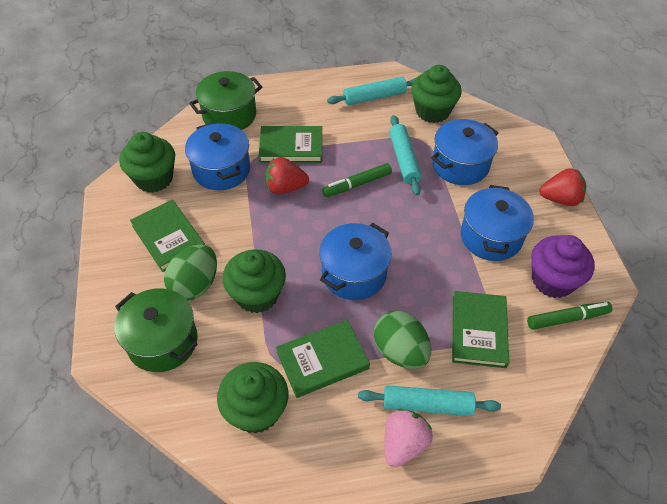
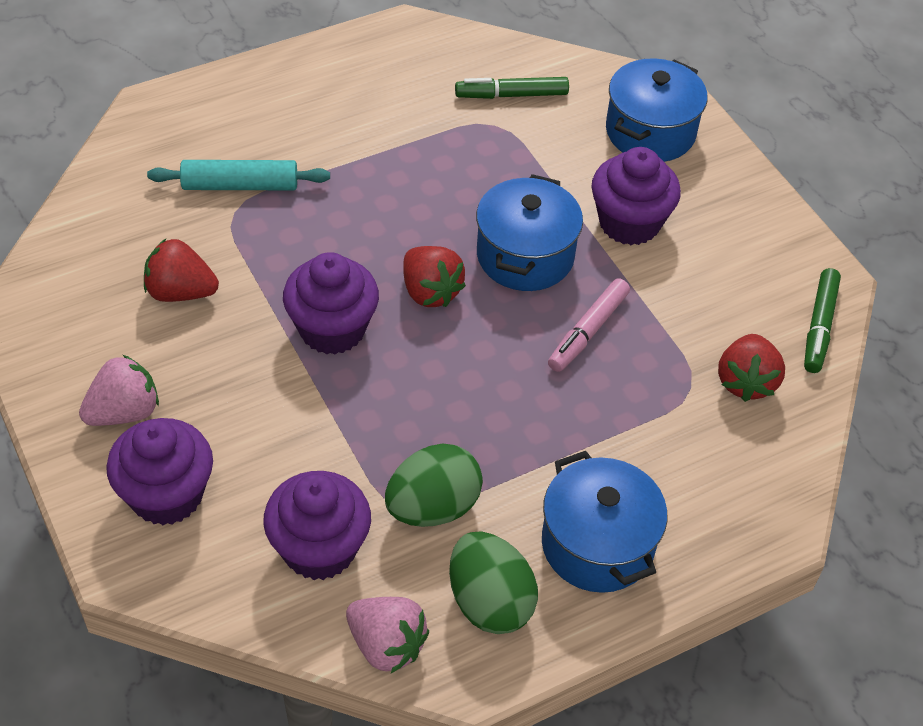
blue pot: [185,122,250,190] [319,223,392,300] [431,119,498,185] [461,185,534,261] = 4 -> [476,174,583,291] [542,451,667,593] [606,58,708,162] = 3
green book: [130,200,205,272] [259,126,322,163] [276,320,370,398] [452,291,509,368] = 4 -> none = 0
green cupcake: [119,132,175,193] [217,362,288,434] [222,249,286,313] [411,65,462,123] = 4 -> none = 0
green pot: [114,288,198,372] [189,71,262,130] = 2 -> none = 0
pink marker: none = 0 -> [548,278,630,372] = 1
pink strawberry: [384,409,433,467] = 1 -> [79,355,159,426] [346,597,429,673] = 2
purple cupcake: [531,235,595,298] = 1 -> [106,418,213,525] [263,471,371,580] [283,252,379,355] [591,147,681,245] = 4
red strawberry: [265,157,309,195] [539,168,586,206] = 2 -> [144,239,219,302] [403,246,466,307] [718,334,785,402] = 3
turquoise rolling pin: [327,77,416,105] [358,385,501,416] [389,115,422,195] = 3 -> [147,160,330,190] = 1

